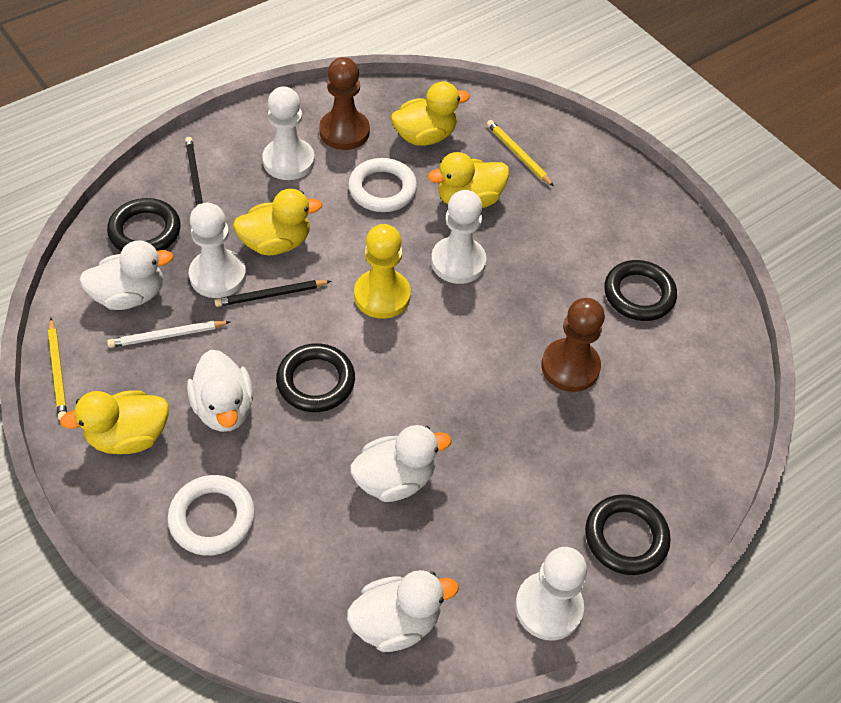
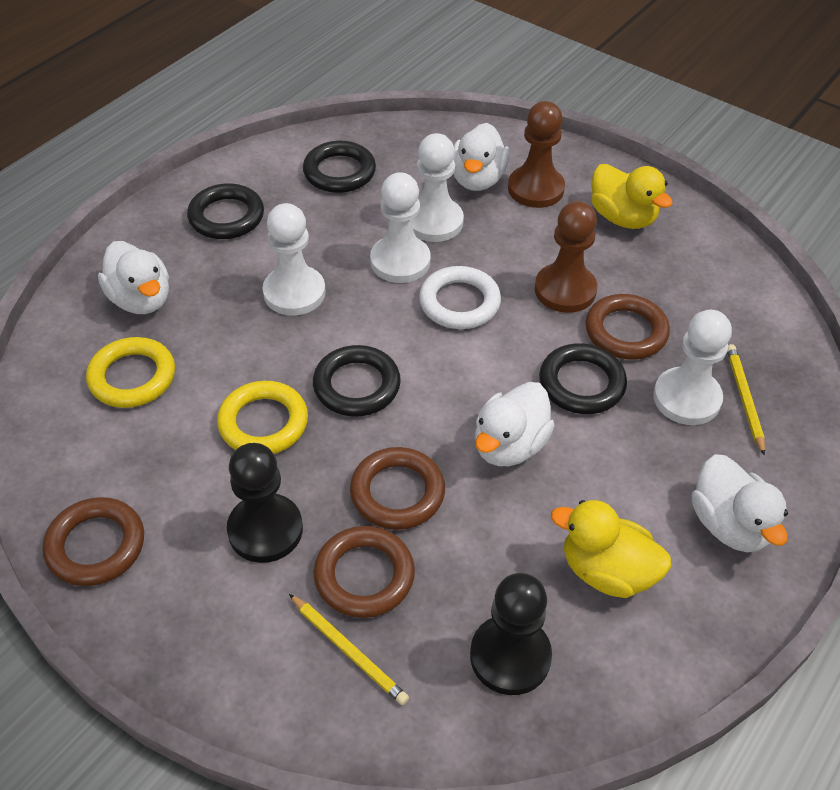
black pawn: none = 0 -> [227,443,303,563] [470,573,552,695] = 2
black pencil: [185,137,203,206] [215,280,331,307] = 2 -> none = 0
brown ring: none = 0 -> [43,497,144,586] [314,526,415,618] [350,447,445,530] [585,294,670,360] = 4
white pencil: [107,320,230,348] = 1 -> none = 0
white ring: [168,475,255,556] [348,158,417,212] = 2 -> [419,266,501,329] = 1
yellow duck: [60,390,169,454] [233,189,322,255] [391,81,470,146] [428,152,509,208] = 4 -> [551,500,672,598] [591,164,673,229] = 2
yellow pawn: [354,224,411,319] = 1 -> none = 0
yellow ring: none = 0 -> [86,337,175,408] [217,381,308,454] = 2

